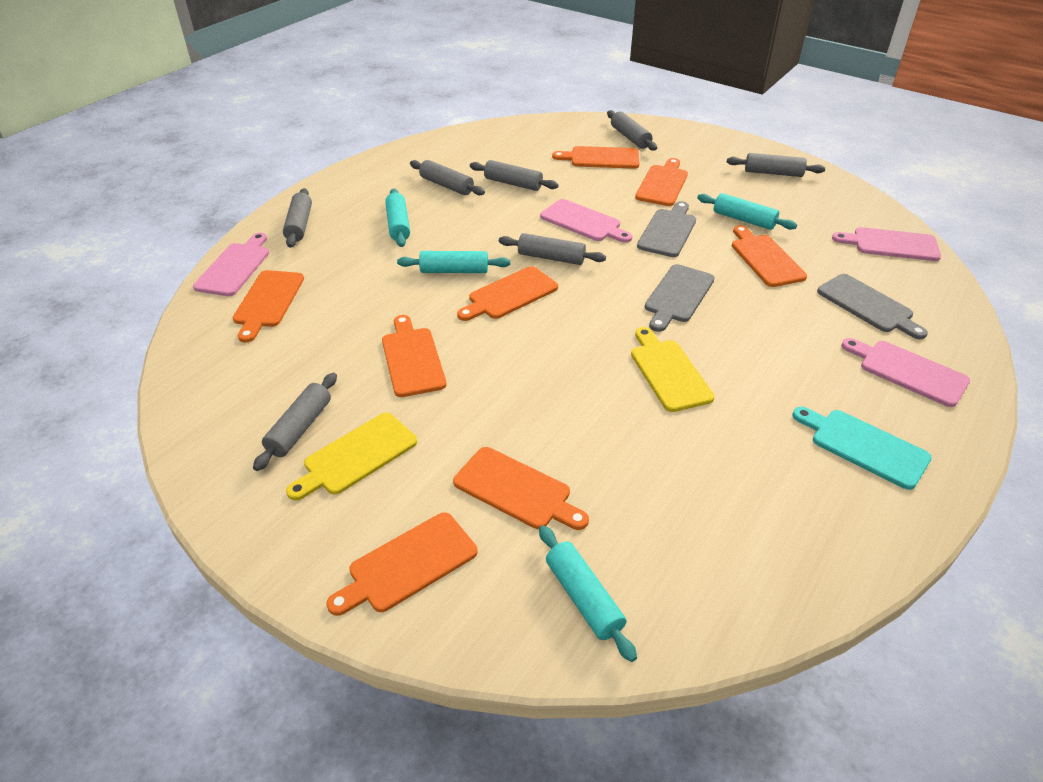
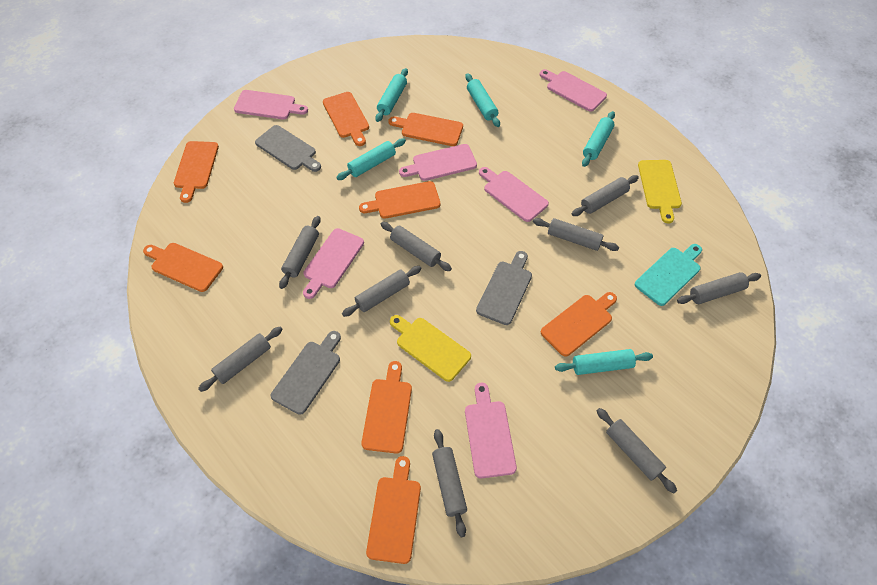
grey rolling pin: [253,373,337,471] [283,188,312,248] [410,160,485,196] [470,160,559,191] [499,233,606,265] [607,110,657,150] [727,153,825,177] = 7 -> [198,327,283,392] [279,216,321,289] [342,266,422,317] [381,222,452,271] [432,429,467,537] [533,218,619,251] [572,175,639,216] [597,408,677,493] [677,272,761,304] = 9
pink cutting board: [193,233,269,296] [540,199,632,243] [832,227,941,261] [841,338,970,407] = 4 -> [234,90,308,120] [303,228,364,299] [399,144,477,181] [465,383,517,479] [479,167,549,222] [540,69,607,112] = 6
turquoise rolling pin: [385,189,410,247] [397,251,510,273] [539,526,637,662] [697,193,797,230] = 4 -> [336,139,406,180] [375,68,408,122] [465,73,500,127] [555,349,653,375] [582,111,615,167] = 5

